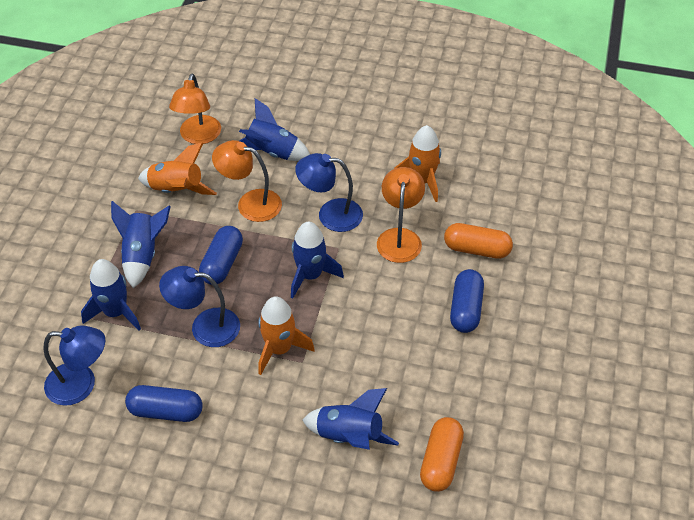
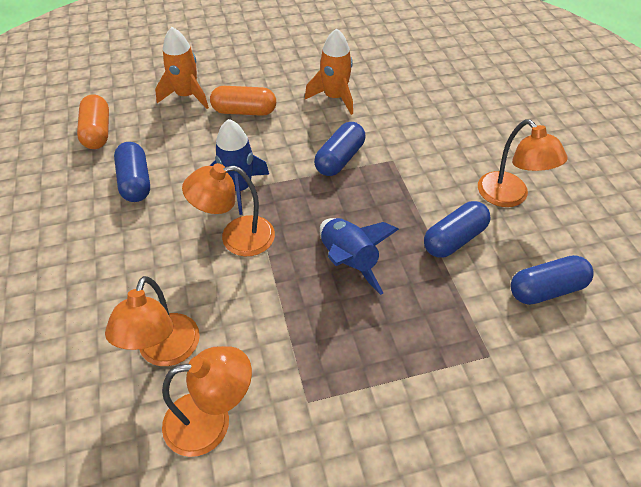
blue capsule: [125,385,203,422] [199,226,243,285] [450,269,484,333] = 3 -> [114,142,150,202] [314,122,365,176] [424,201,491,258] [511,255,594,305] = 4
blue lamp: [43,326,105,406] [159,266,240,347] [295,153,363,232] = 3 -> none = 0
blue rocket: [81,259,141,330] [111,201,171,288] [239,98,310,161] [291,222,344,298] [302,388,399,450] = 5 -> [209,119,269,215] [320,218,399,295] = 2
orange lamp: [169,73,221,144] [212,140,282,222] [377,167,425,263] = 3 -> [105,276,200,366] [162,346,252,457] [182,163,275,256] [478,119,567,207] = 4
orange rocket: [138,143,217,195] [258,296,315,375] [394,125,441,202] = 3 -> [155,27,209,109] [305,28,353,115] = 2

